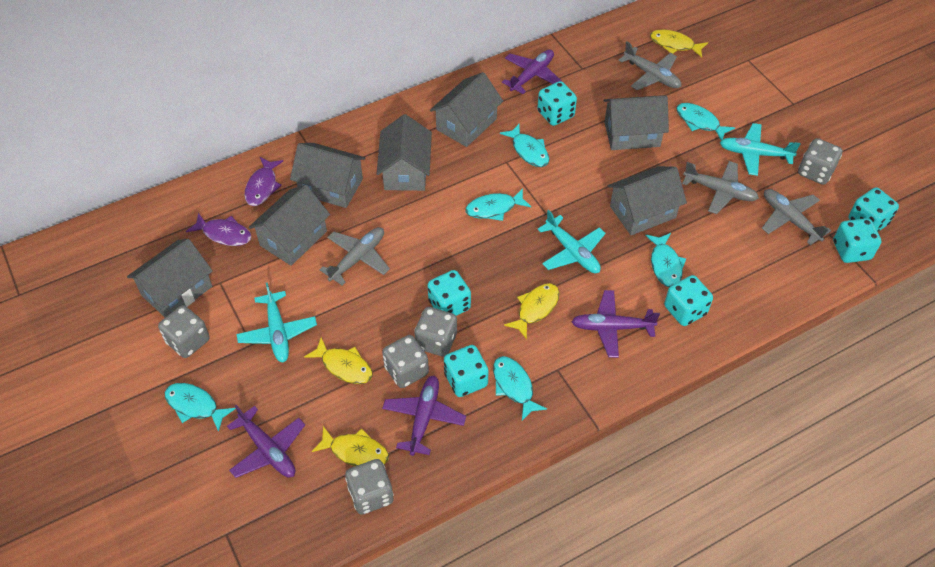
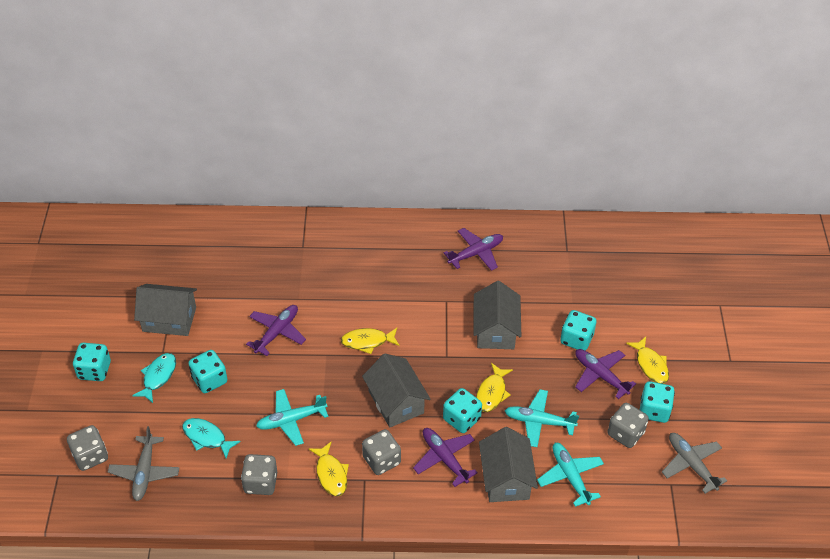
grey dice: [158,305,210,358] [345,459,393,515] [382,335,429,388] [414,307,457,357] [798,138,842,185] = 5 -> [67,425,108,471] [241,454,277,495] [362,429,401,475] [607,403,649,448] = 4
grey house: [127,239,213,318] [248,185,330,266] [290,143,365,208] [377,114,432,191] [430,72,503,147] [603,95,669,150] [608,166,687,235] = 7 -> [134,284,197,336] [362,353,430,427] [474,281,521,349] [479,427,538,502] = 4
grey plane: [320,227,390,286] [619,41,681,90] [682,161,759,214] [762,189,831,245] = 4 -> [108,426,180,501] [662,433,727,494] = 2
purple fish: [186,213,251,246] [245,157,283,206] = 2 -> none = 0
turquoise dice: [428,270,471,316] [444,345,489,397] [537,81,577,126] [664,275,713,326] [833,218,881,263] [848,187,899,232] = 6 -> [73,343,111,381] [188,350,228,393] [443,388,482,433] [560,310,596,351] [640,381,675,423] = 5
turquoise fish: [165,383,236,432] [465,188,531,221] [493,356,547,421] [500,124,549,167] [645,233,686,287] [676,103,735,141] = 6 -> [132,353,176,403] [182,418,241,458] = 2

